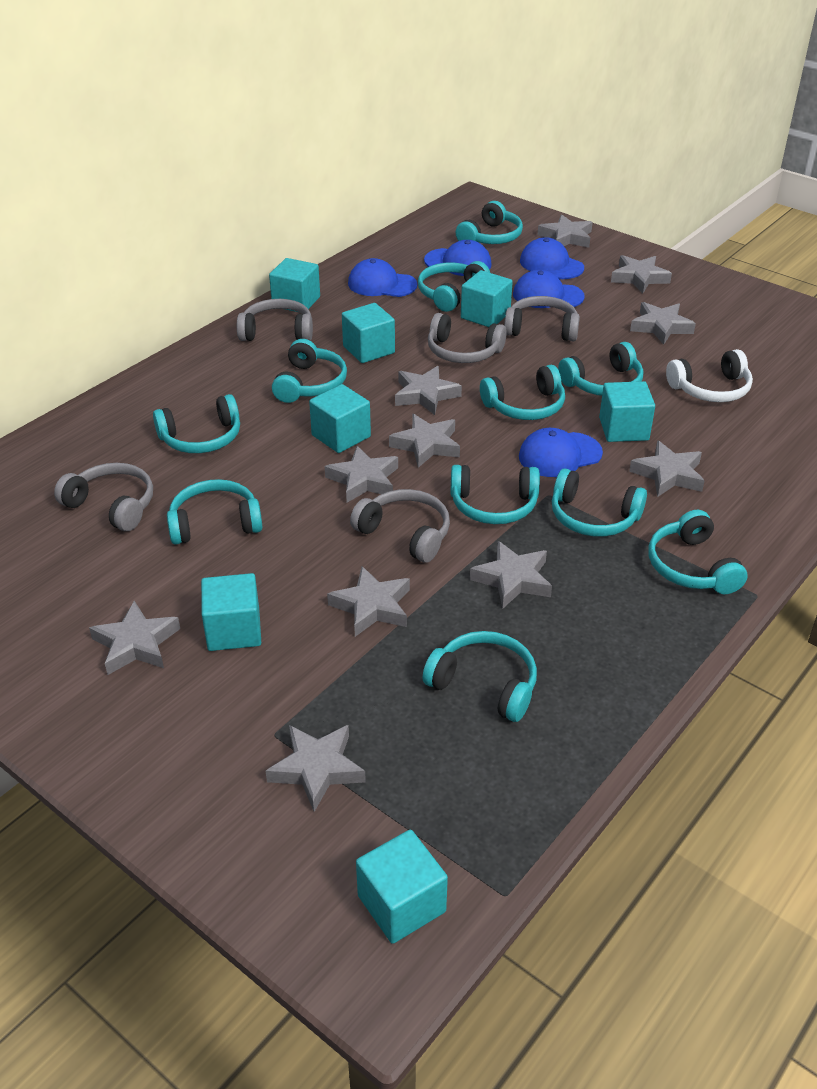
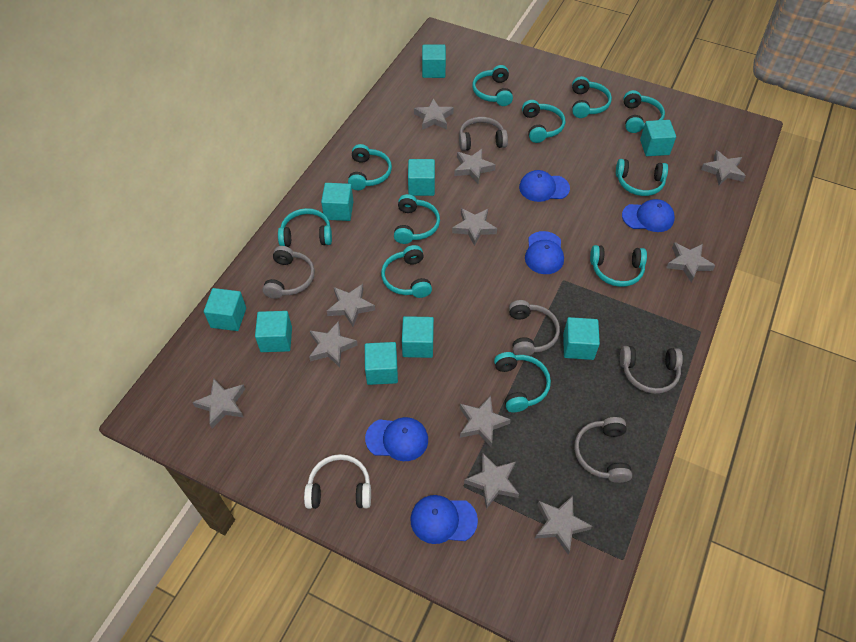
turquoise cube: [201,573,261,651] [269,258,320,312] [309,384,371,453] [342,303,395,363] [356,830,448,944] [461,270,513,327] [599,381,655,442] = 7 -> [204,288,246,331] [255,311,292,352] [321,183,353,221] [365,342,398,385] [402,316,434,358] [408,159,435,196] [422,45,446,78] [563,317,600,360] [640,120,676,156] = 9

